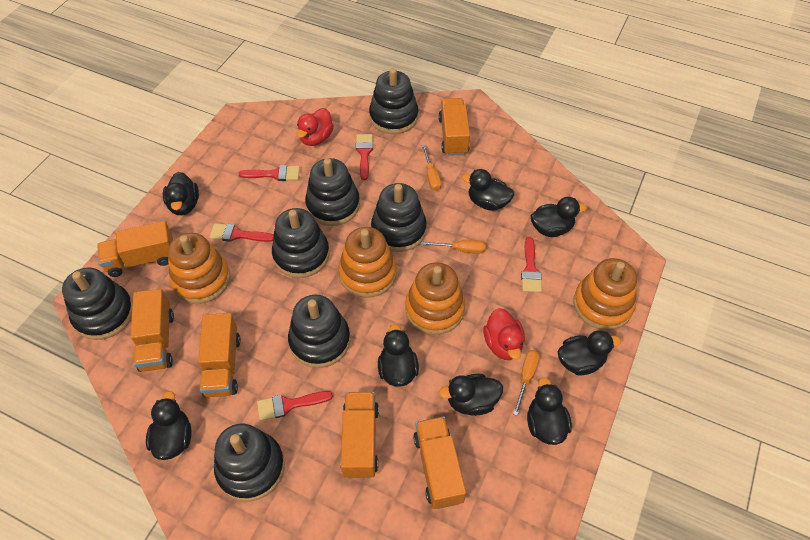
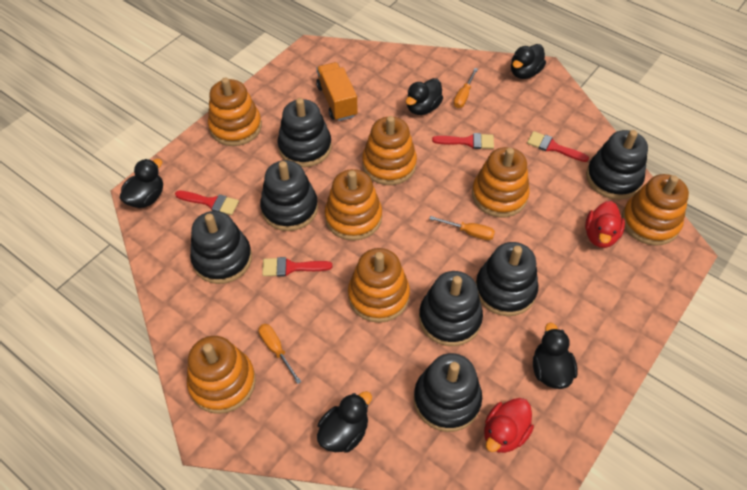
black duck: [146,391,192,460] [163,172,199,215] [378,324,419,387] [439,374,503,416] [462,169,514,211] [527,377,572,445] [531,197,587,237] [558,330,621,375] = 8 -> [119,159,163,208] [317,391,372,453] [406,78,443,115] [511,44,546,79] [533,323,578,389] = 5
orange stacking toy: [168,233,230,304] [339,227,397,298] [405,262,465,335] [573,258,637,330] = 4 -> [187,336,256,414] [208,77,262,146] [325,169,382,241] [348,248,410,323] [362,116,417,185] [472,147,530,217] [622,174,689,246] = 7
orange truck: [97,221,173,277] [130,289,174,372] [198,313,241,397] [340,392,379,478] [413,416,466,509] [438,98,470,156] = 6 -> [316,62,358,121] = 1
red brush: [209,223,274,242] [239,165,300,181] [257,391,333,421] [356,134,373,180] [521,237,542,292] = 5 -> [175,191,239,215] [262,257,332,277] [432,133,494,149] [527,131,589,162] = 4

